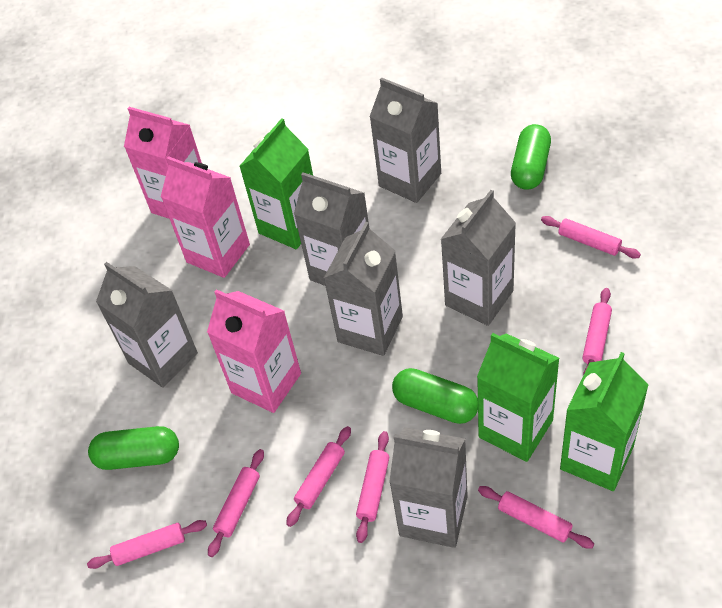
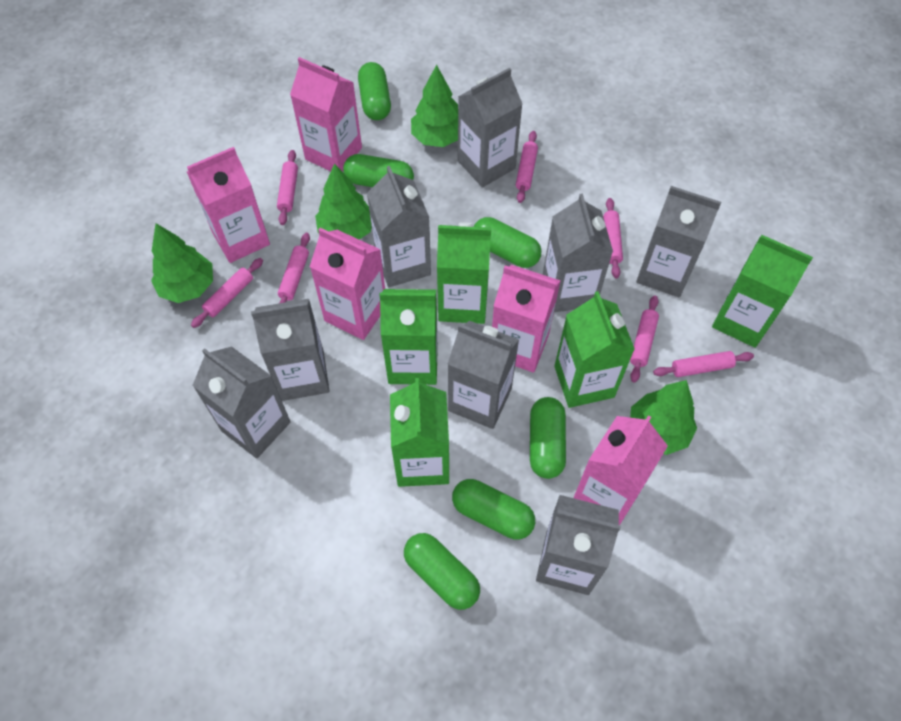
green capsule: [88,426,179,470] [392,368,478,424] [511,124,551,190] = 3 -> [343,154,414,187] [358,62,391,120] [404,533,480,610] [452,479,535,540] [473,217,541,268] [530,397,566,479] = 6
green carton: [239,118,313,249] [477,333,560,462] [560,352,649,491] = 3 -> [380,289,438,385] [390,378,449,487] [437,222,491,324] [554,291,635,408] [712,235,813,348] = 5
green tree: none = 0 -> [151,223,213,303] [315,163,372,240] [411,65,458,147] [630,380,697,455] = 4
grey carton: [96,262,198,388] [294,173,369,286] [324,222,403,356] [370,77,441,203] [389,427,468,548] [441,190,516,326] = 6 -> [192,346,291,458] [251,299,329,401] [367,166,431,287] [448,320,519,429] [458,68,523,187] [536,495,621,595] [543,193,613,312] [636,186,721,297] = 8
pink carton: [124,107,202,218] [161,156,250,278] [207,289,301,413] = 3 -> [187,147,270,263] [290,57,362,172] [310,228,385,340] [492,265,561,372] [574,415,668,525] = 5

